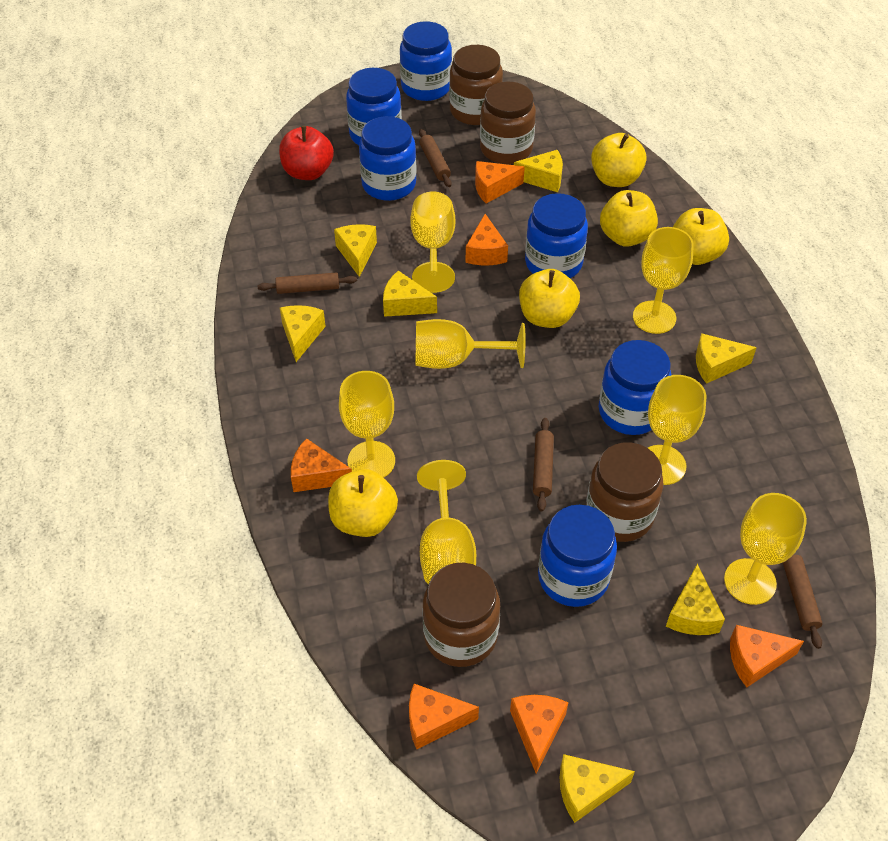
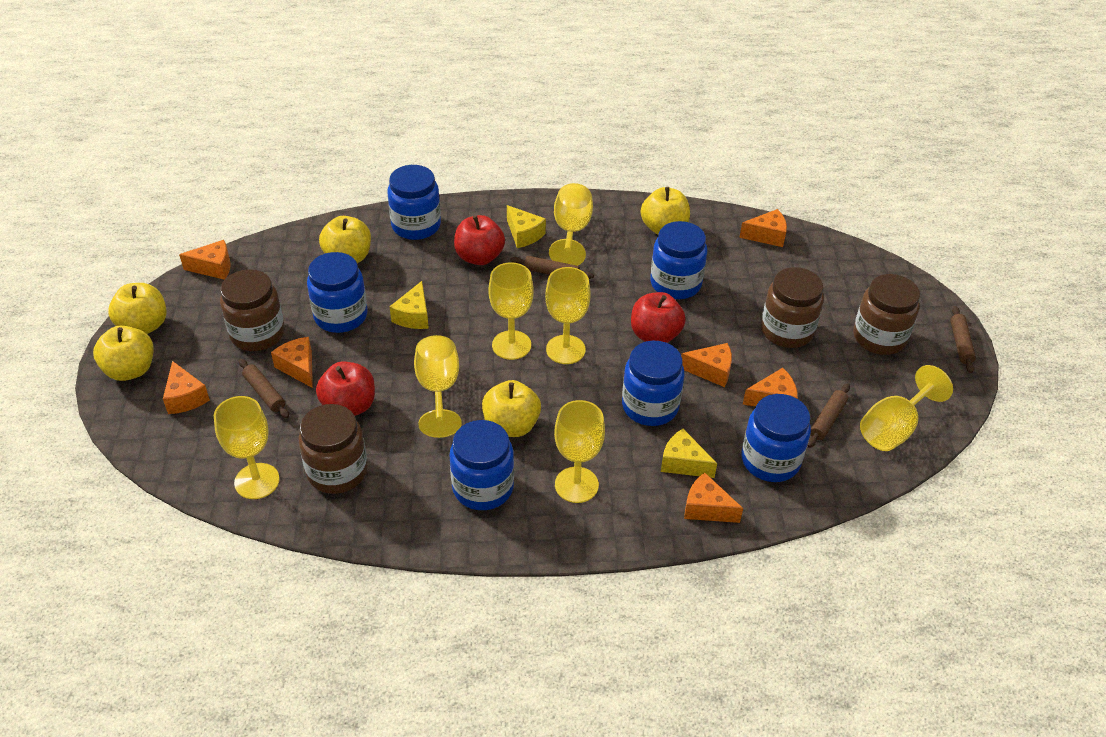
orange cheese: [291,438,352,492] [409,684,479,749] [465,214,508,265] [475,161,525,203] [510,695,568,774] [730,625,804,687] = 6 -> [163,361,210,414] [179,240,231,280] [271,337,313,388] [681,343,732,387] [684,473,743,523] [739,209,787,247] [743,368,798,407] = 7
red apple: [279,126,334,180] = 1 -> [316,362,375,416] [454,215,505,265] [631,292,686,343] = 3
yellow cheese: [280,305,326,362] [334,224,377,277] [383,270,437,317] [514,150,563,192] [559,754,635,823] [666,564,725,635] [696,333,757,384] = 7 -> [390,281,429,329] [507,205,546,248] [661,429,717,478] = 3

